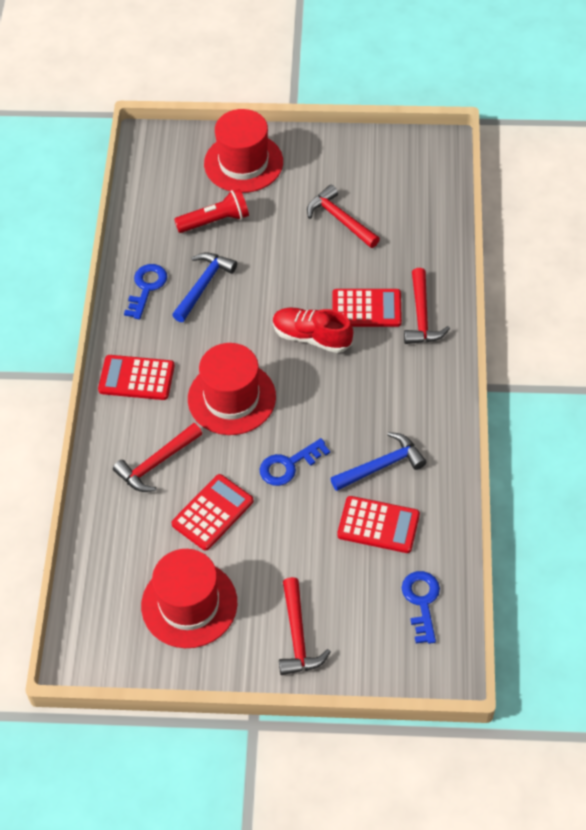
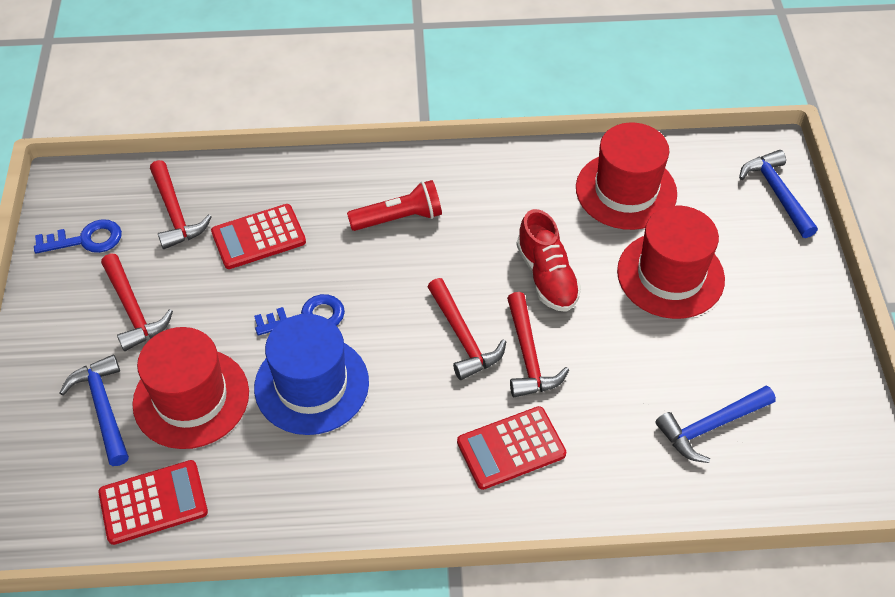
blue hammer: [172,252,237,322] [330,432,426,491] = 2 -> [60,354,129,466] [655,386,776,463] [739,150,818,238] = 3
blue hat: none = 0 -> [254,314,369,435] = 1
blue key: [124,264,167,319] [260,438,330,486] [402,571,440,644] = 3 -> [34,219,122,254] [254,294,345,336] = 2
red calculator: [98,355,175,400] [172,474,253,551] [332,289,402,327] [337,496,420,553] = 4 -> [98,460,208,545] [211,204,306,269] [457,406,566,490] = 3

